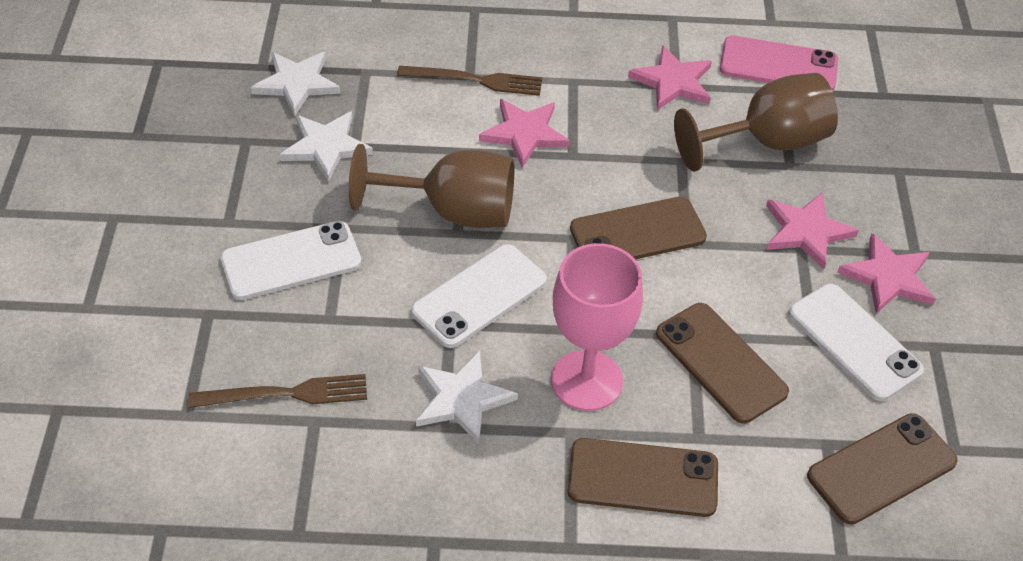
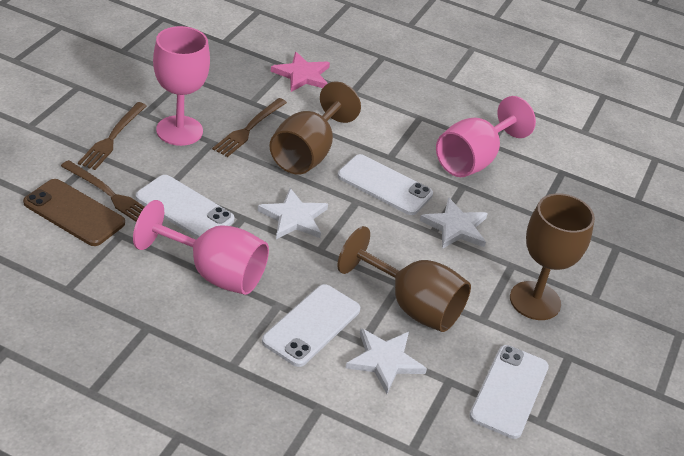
brown fork: [188,374,367,408] [397,66,542,96] = 2 -> [61,160,145,222] [78,102,147,170] [212,98,287,157] = 3
brown goblet: [349,144,515,228] [674,73,838,172] = 2 -> [269,81,361,175] [337,226,471,332] [510,193,595,320] = 3
brown phone: [568,438,718,517] [570,197,707,259] [656,303,789,423] [807,413,958,525] = 4 -> [23,179,125,246] = 1
pink goblet: [551,243,643,411] = 1 -> [133,200,269,295] [153,26,210,146] [436,96,536,177] = 3
pink phone: [720,36,838,91] = 1 -> none = 0
pink star: [479,99,570,167] [628,45,712,110] [766,192,859,269] [837,233,935,314] = 4 -> [270,52,330,92] = 1
white phone: [220,221,361,300] [411,244,547,348] [788,284,924,401] = 3 -> [136,175,234,238] [262,284,360,367] [337,154,433,215] [469,345,549,439] = 4

